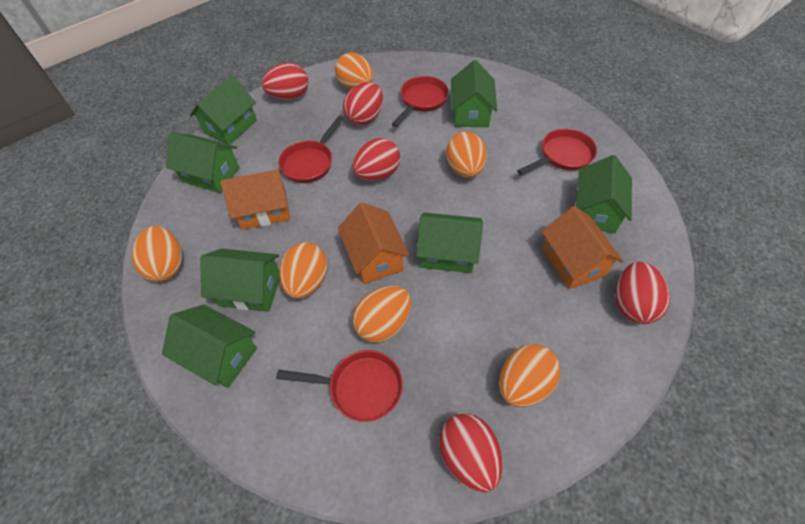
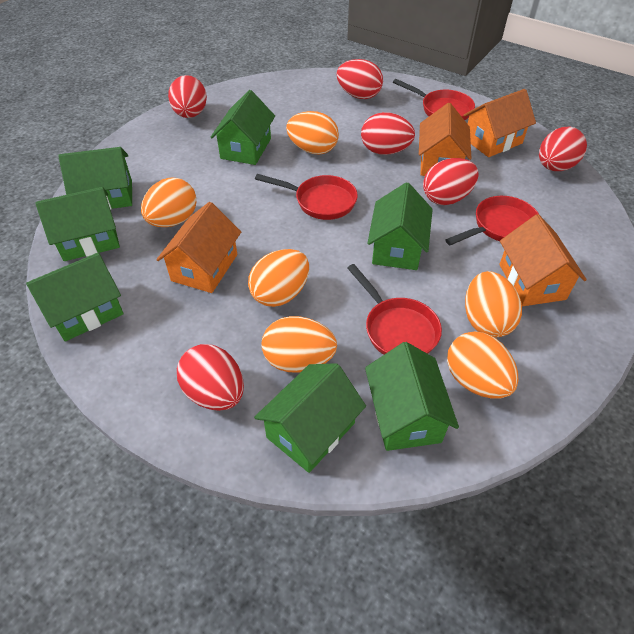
orange house: [220,169,290,230] [338,202,410,284] [542,206,623,289] = 3 -> [156,202,241,293] [419,103,471,176] [463,89,536,157] [499,214,587,306] = 4
red egg: [262,63,309,100] [343,82,383,125] [352,138,400,181] [439,413,503,493] [615,262,670,324] = 5 -> [168,75,207,118] [177,344,244,411] [336,59,383,99] [361,112,415,155] [423,158,479,205] [539,127,587,171] = 6

